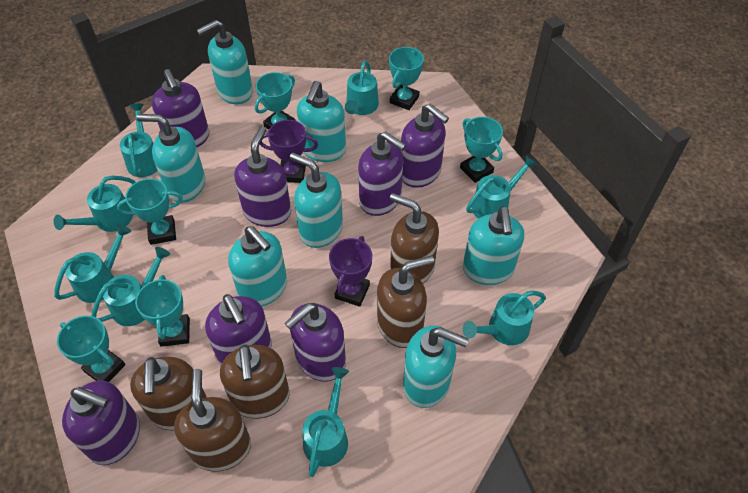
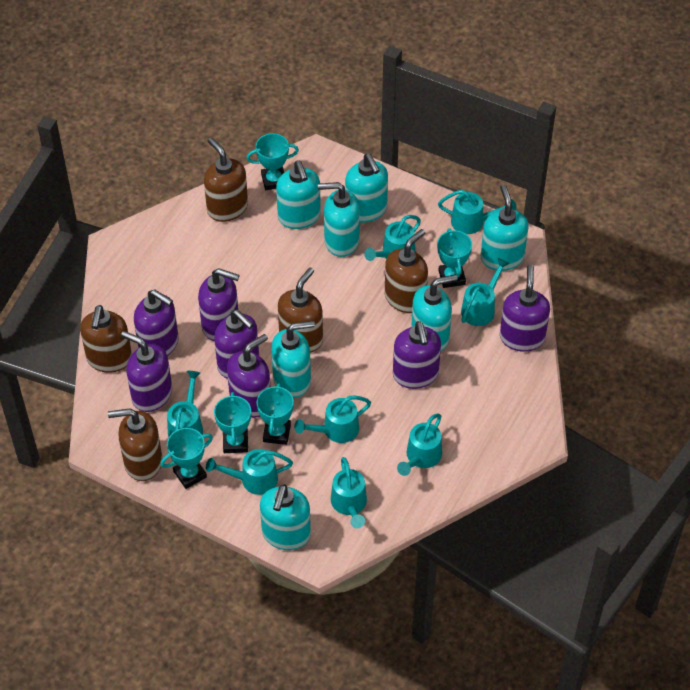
purple trophy: [260,120,318,183] [329,236,372,307] = 2 -> none = 0
turquoise trophy: [57,316,125,382] [117,179,183,245] [135,275,190,347] [255,72,295,130] [389,47,424,110] [460,117,503,183] = 6 -> [161,428,213,489] [214,392,251,453] [247,133,299,190] [257,383,294,445] [437,228,472,288] = 5

